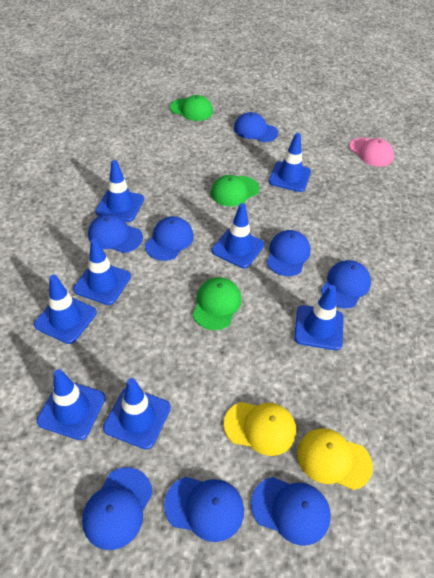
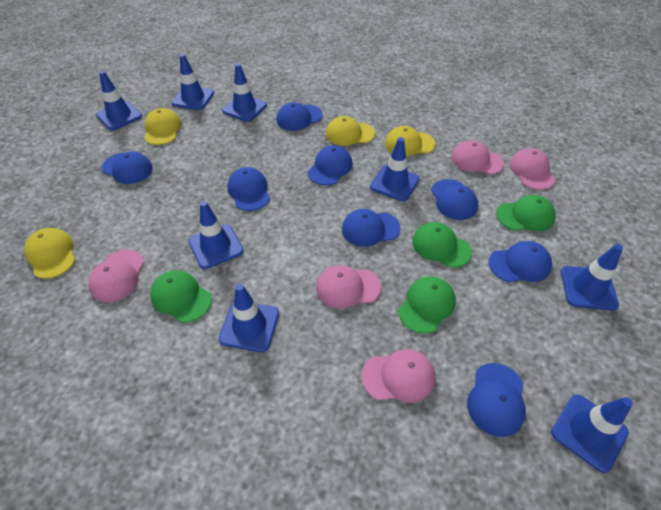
green cap: [170,95,213,121] [193,277,242,330] [211,175,260,207] = 3 -> [150,270,212,322] [398,276,456,334] [412,222,472,268] [496,195,555,231] = 4
pink cap: [349,138,394,167] = 1 -> [88,250,144,302] [316,265,381,308] [361,349,435,403] [451,140,504,175] [509,148,555,190] = 5
yellow cap: [224,402,296,456] [297,428,373,490] = 2 -> [24,228,75,279] [144,108,181,145] [326,116,375,146] [385,126,436,156] = 4

